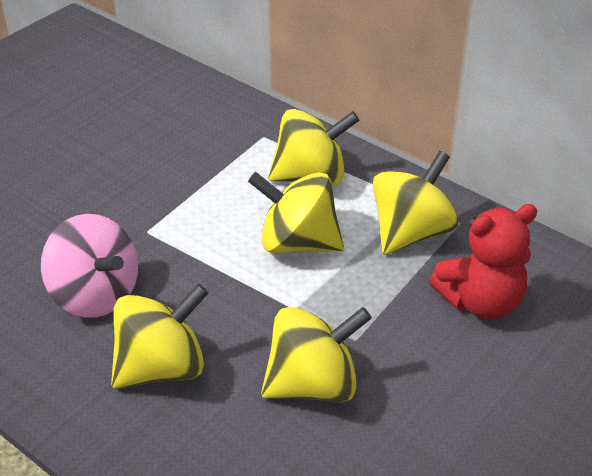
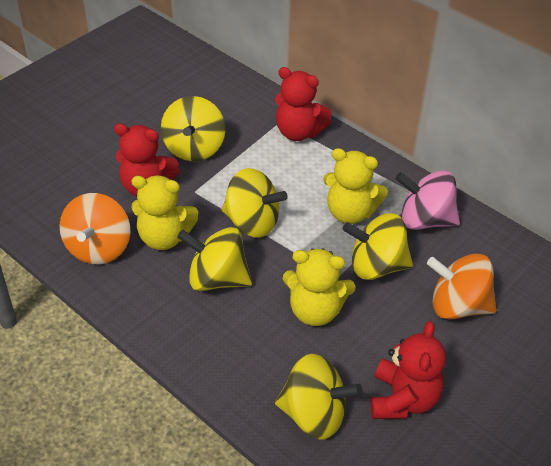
orange spinning top: none = 0 -> [60,193,130,264] [427,253,497,320] = 2
red teddy bear: [429,204,538,319] = 1 -> [114,123,180,196] [275,67,332,141] [370,321,446,419] = 3
yellow teddy bear: none = 0 -> [131,176,198,250] [283,248,356,326] [323,148,388,224] = 3

